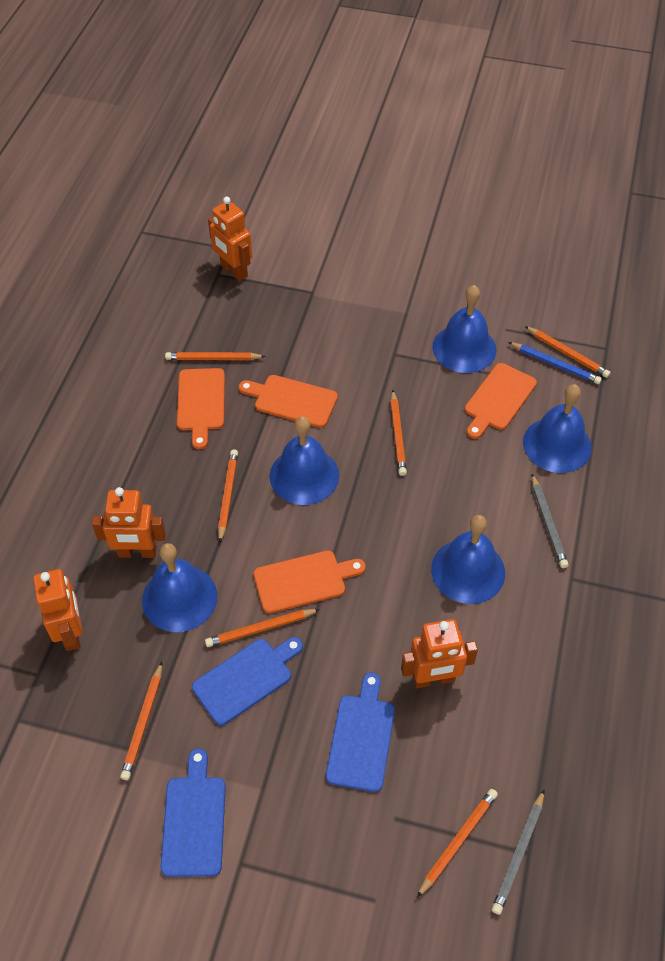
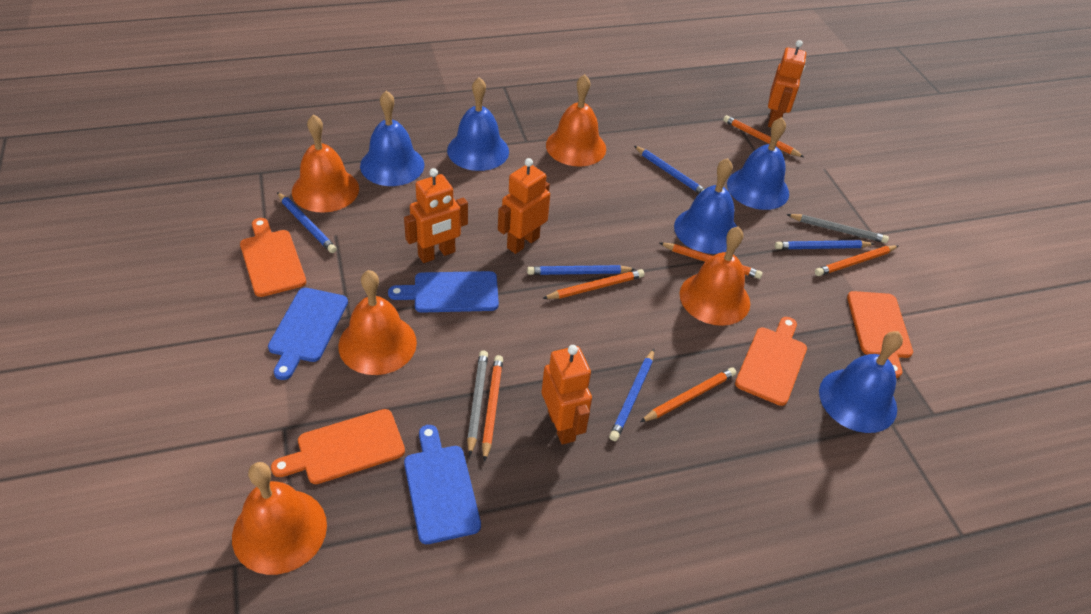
blue pencil: [508,342,602,384] = 1 -> [277,192,337,253] [527,265,635,275] [609,349,654,441] [634,146,704,194] [775,240,874,249] = 5
orange bell: none = 0 -> [232,462,327,575] [292,114,359,213] [338,270,417,375] [546,74,606,166] [680,227,750,326] = 5
orange pencil: [120,662,162,780] [165,352,266,360] [205,609,320,647] [218,449,238,542] [390,390,407,476] [417,789,498,898] [525,326,611,378] = 7 -> [482,355,503,462] [542,269,644,299] [640,367,736,422] [660,243,763,279] [723,115,805,158] [815,245,898,276] = 6

